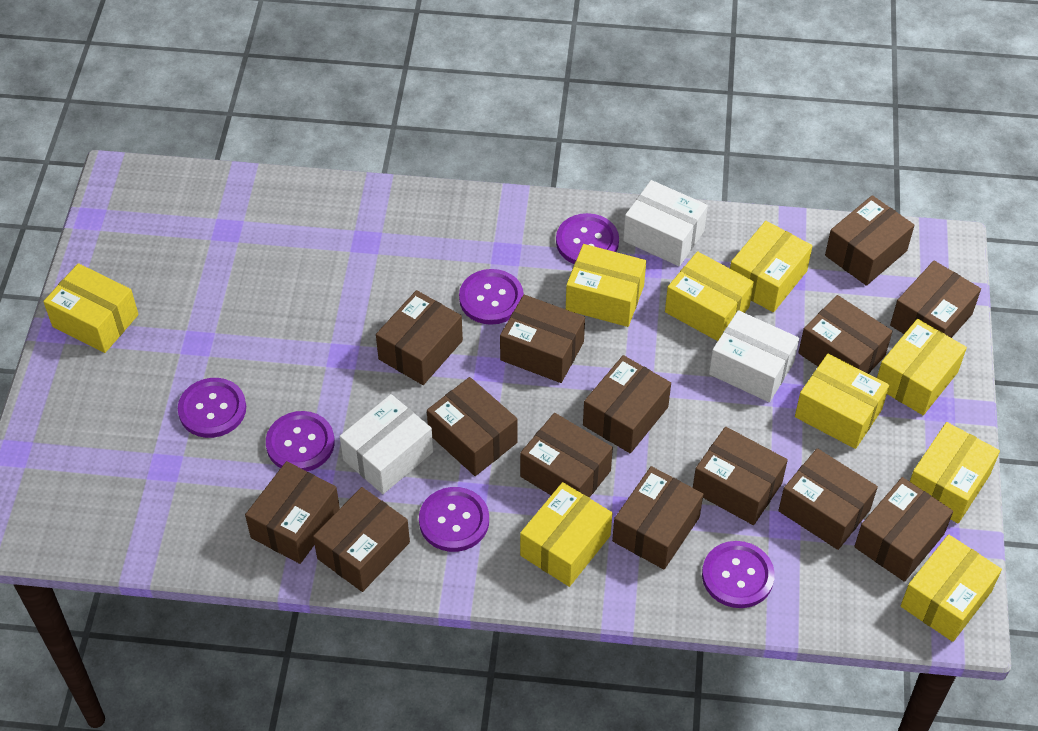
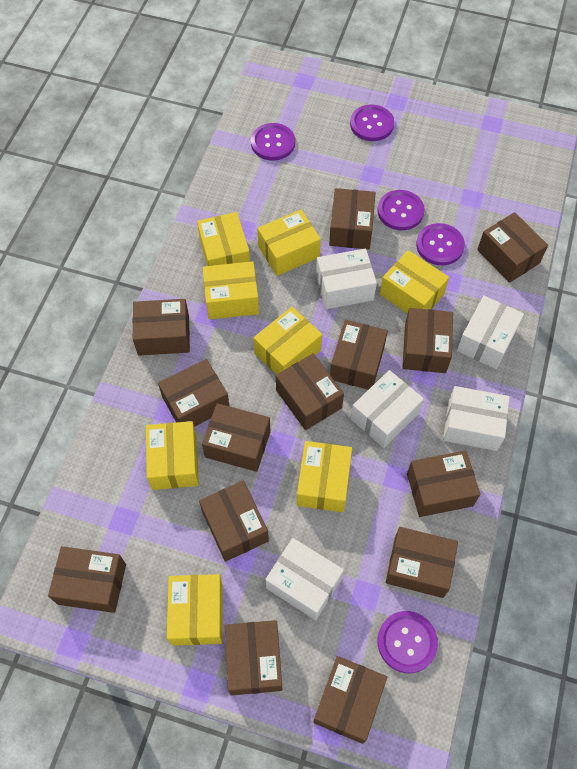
purple button: [178,378,246,438] [266,411,335,471] [419,487,489,552] [459,269,524,325] [556,213,619,264] [702,541,775,608] = 6 -> [251,123,295,161] [350,105,394,141] [377,190,425,230] [377,611,438,673] [416,223,465,265] = 5
white box: [340,394,433,494] [623,180,708,266] [709,310,799,402] = 3 -> [265,538,344,620] [316,248,377,309] [351,370,424,448] [443,386,510,451] [457,296,524,369] = 5
yellow box: [43,263,139,353] [520,482,612,587] [566,244,646,327] [665,251,754,341] [730,221,813,312] [795,354,889,449] [877,319,967,415] [901,534,1002,642] [910,422,1000,523] = 9 -> [146,421,199,490] [167,574,223,646] [197,212,250,266] [203,261,259,319] [253,307,322,375] [257,210,321,276] [297,441,352,512] [380,250,449,314] = 8

